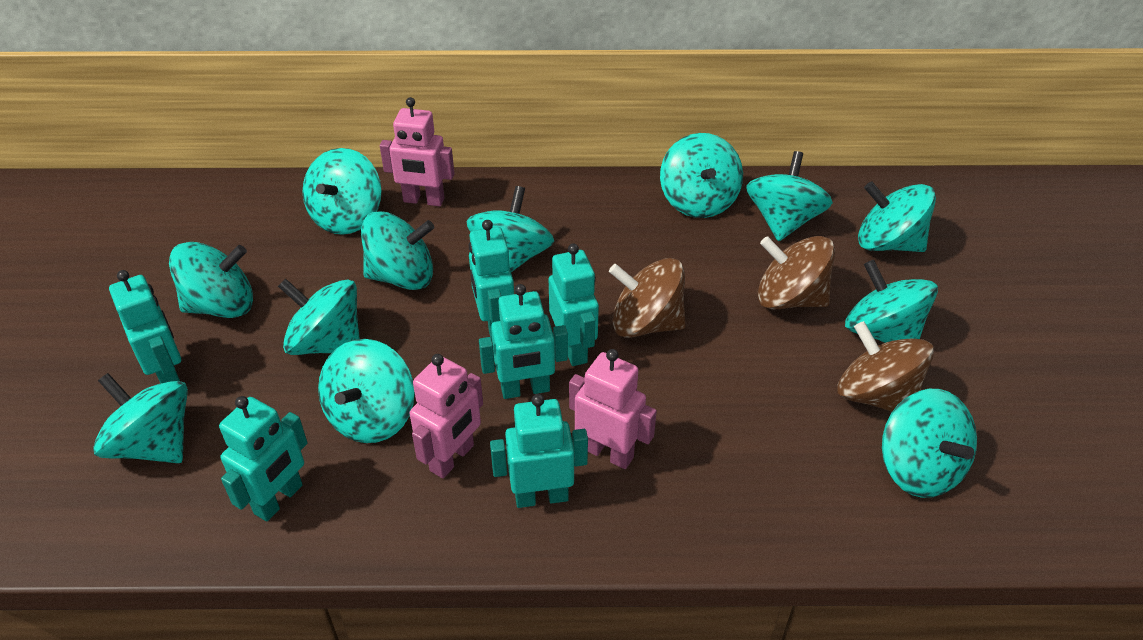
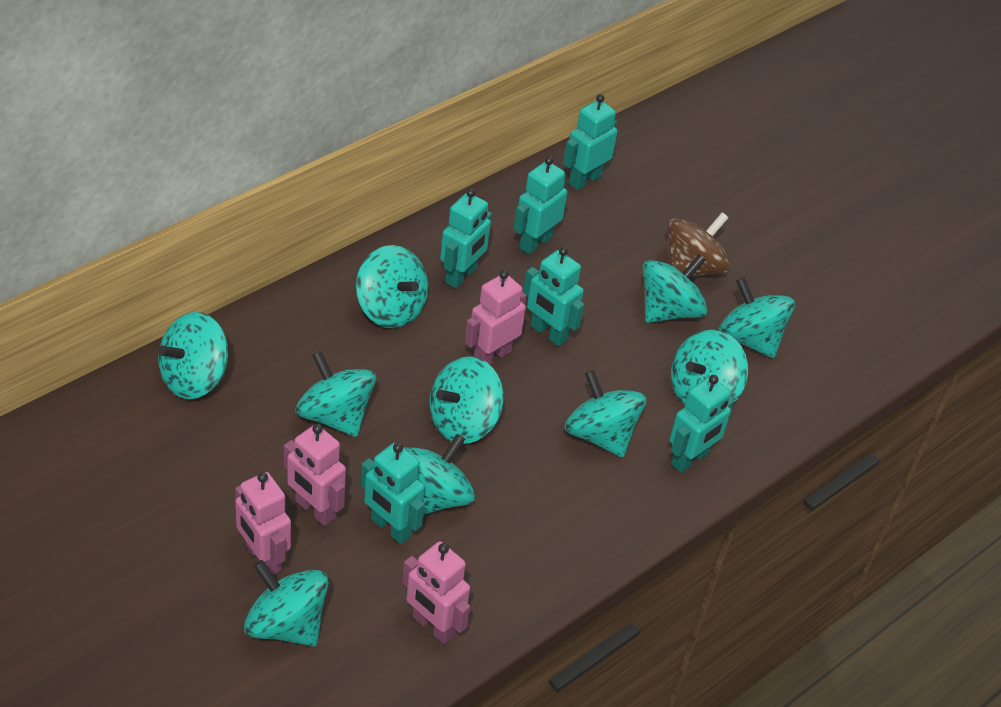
brown spinning top: [609,258,686,338] [758,236,835,309] [837,321,934,412] = 3 -> [667,212,731,277] = 1
pink robot: [380,97,455,206] [410,354,483,478] [569,349,657,469] = 3 -> [235,472,291,574] [284,424,346,526] [402,541,470,644] [464,270,526,364] = 4
turquoise spinning top: [93,373,188,463] [169,242,253,318] [278,279,360,355] [302,148,382,235] [318,339,415,443] [361,211,434,290] [466,186,554,272] [660,133,743,218] [746,151,833,241] [845,260,938,343] [858,181,936,252] [882,389,977,498] = 12 -> [158,312,228,399] [244,560,329,646] [295,351,376,437] [356,245,428,328] [403,434,475,514] [429,356,504,444] [565,370,646,457] [643,254,708,323] [671,330,748,405] [718,277,795,358] = 10

